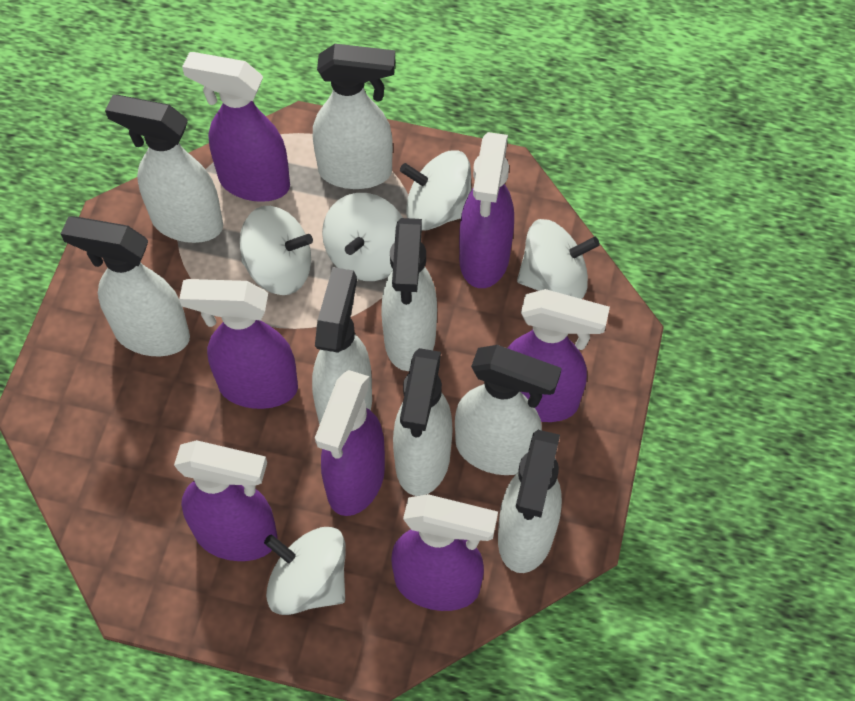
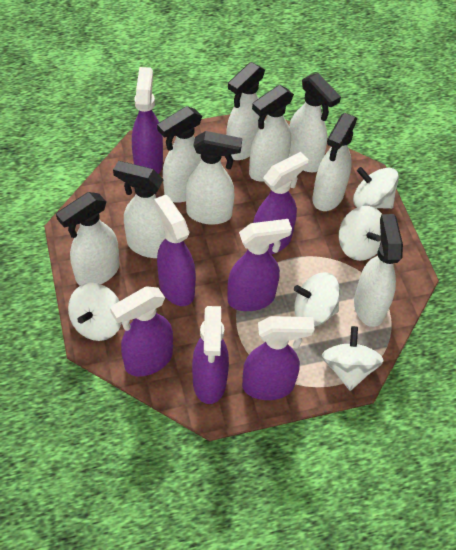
white spray bottle: [61,216,190,357] [105,95,223,243] [312,267,372,425] [313,44,395,189] [382,218,437,371] [393,348,453,496] [455,345,562,475] [498,430,562,573] = 8 -> [56,192,120,286] [113,161,165,258] [157,106,202,203] [185,131,242,225] [226,62,265,160] [249,85,294,182] [288,73,341,172] [312,113,357,211] [354,214,403,327] = 9

